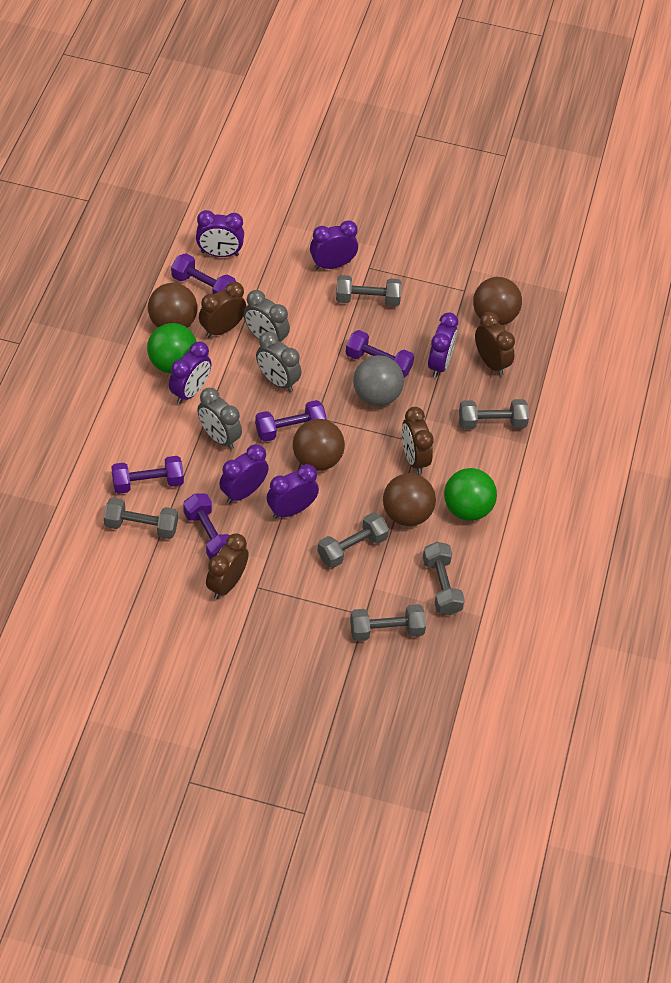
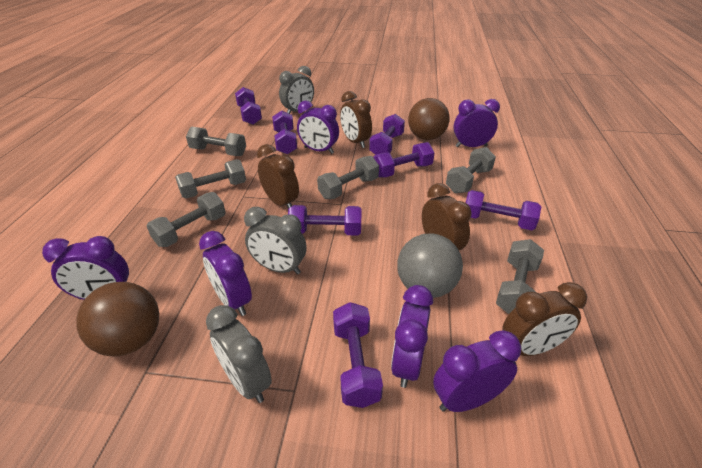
brown ball: [148,283,197,328] [293,419,345,471] [383,473,436,526] [473,277,522,325] = 4 -> [76,282,159,356] [408,98,450,140] = 2
green ball: [147,323,197,374] [444,468,497,521] = 2 -> none = 0
purple dumbbell: [111,456,184,494] [171,253,236,294] [183,493,230,560] [255,400,327,442] [346,330,414,378] = 5 -> [235,87,262,125] [272,110,297,155] [288,205,362,235] [333,302,383,408] [369,114,405,155] [373,142,435,177] [466,190,542,230] = 7

